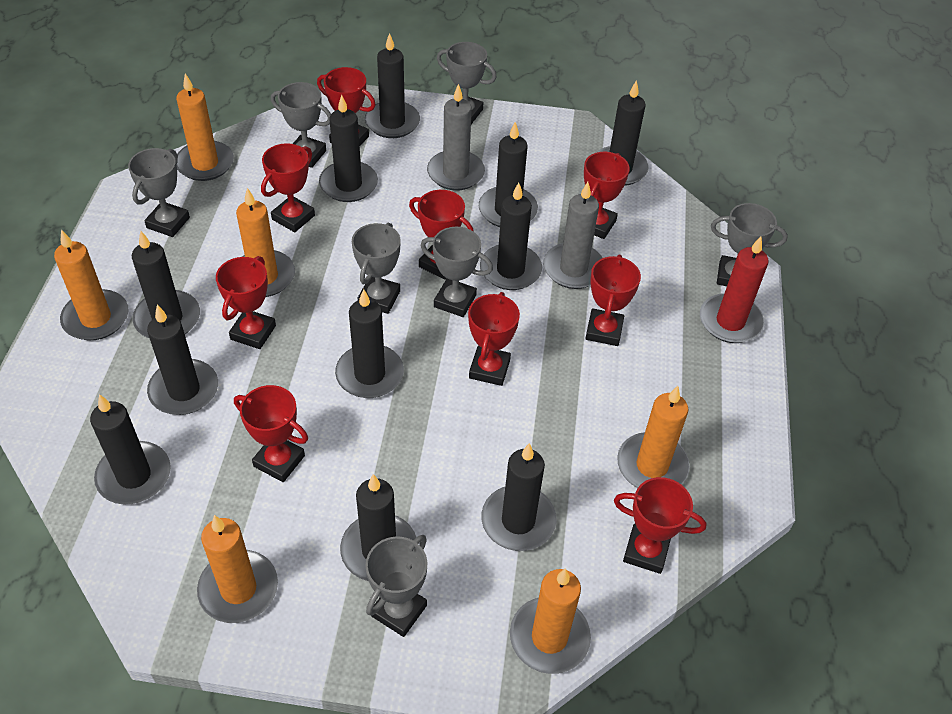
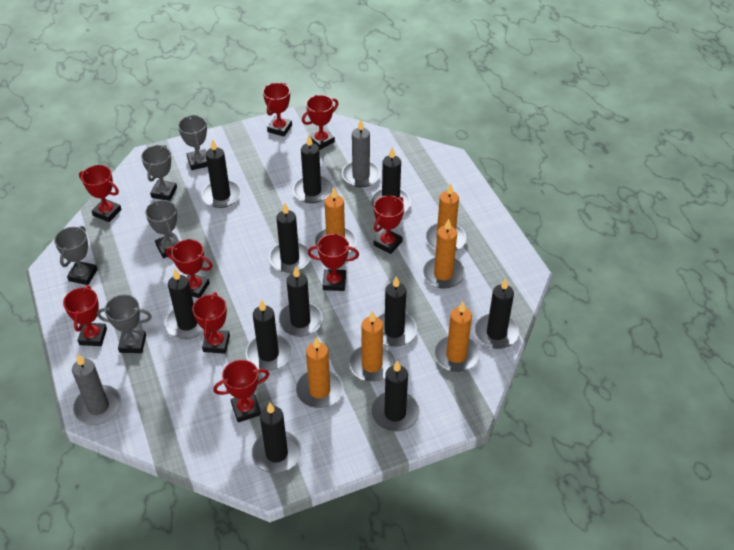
grey trophy: [128,148,190,237] [271,82,331,168] [352,223,401,314] [365,535,427,637] [421,227,493,317] [437,42,497,124] [711,203,788,286] = 7 -> [54,226,98,285] [97,295,152,353] [141,145,177,201] [145,200,179,258] [178,115,208,170] = 5
red candle: [700,237,769,343] = 1 -> none = 0

